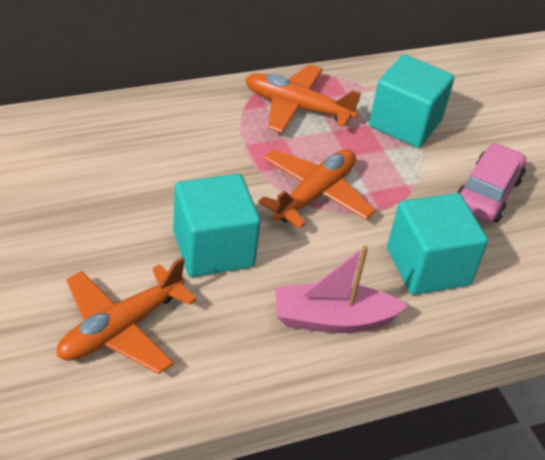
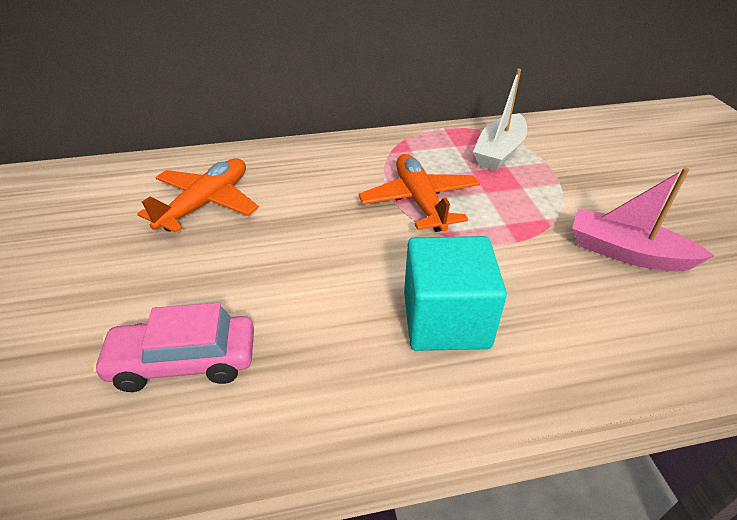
orange plane: [57,257,197,374] [245,64,361,133] [258,150,376,229] = 3 -> [137,159,259,233] [359,154,480,232] = 2
turquoise cube: [173,174,261,277] [369,55,455,148] [387,193,488,295] = 3 -> [404,236,507,351] = 1
white boat: none = 0 -> [473,69,527,171] = 1

